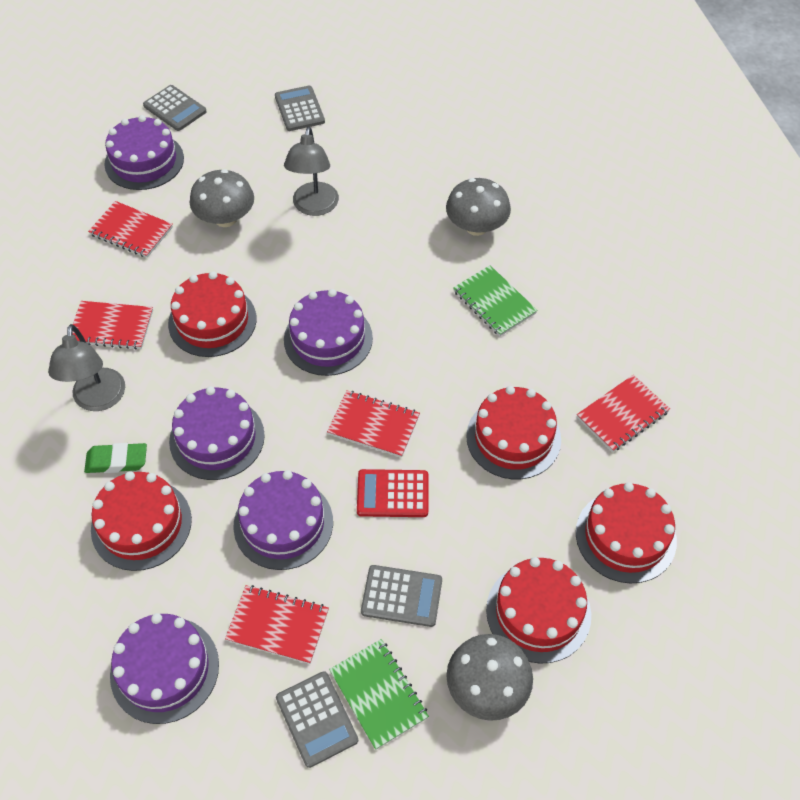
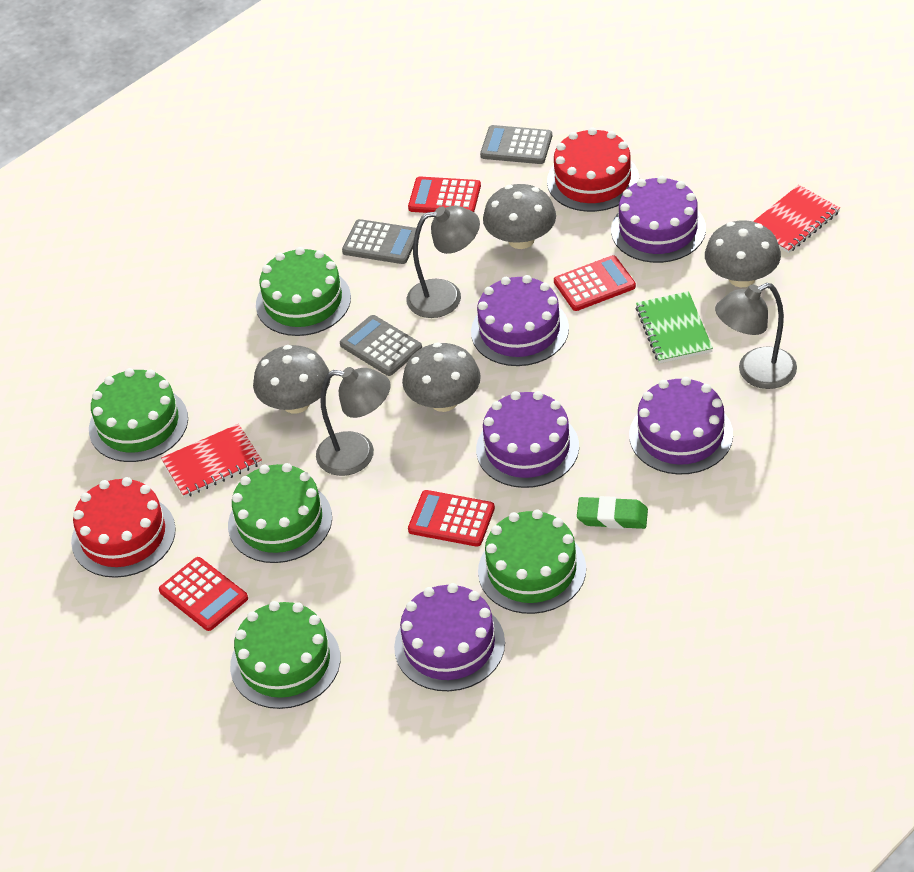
green cake: none = 0 -> [89,368,188,462] [228,463,332,563] [230,601,340,709] [256,247,351,336] [478,509,586,614] = 5
green notebook: [329,639,429,750] [453,265,538,336] = 2 -> [636,291,713,363] = 1
grey calculator: [143,85,207,131] [275,86,325,131] [276,671,358,768] [361,565,442,627] = 4 -> [340,315,422,376] [342,219,416,264] [480,125,552,164] = 3
grey lamp: [48,324,125,411] [284,127,339,216] = 2 -> [316,367,391,476] [407,206,480,318] [715,283,797,389] = 3
grey mushroom: [190,169,254,227] [446,178,511,236] [446,634,533,721] = 3 -> [253,345,330,414] [402,342,481,412] [483,184,556,249] [705,220,781,287] = 4
red cake: [91,471,192,571] [168,271,257,357] [466,386,561,479] [486,557,591,664] [576,482,677,583] = 5 -> [71,477,176,578] [547,127,639,212] = 2
red calculator: [357,469,428,517] = 1 -> [159,557,248,631] [408,177,481,213] [408,490,495,547] [554,255,636,311] = 4
red notebook: [73,301,153,350] [88,201,173,258] [225,585,329,664] [327,390,420,458] [577,375,670,452] = 5 -> [161,424,262,498] [753,185,840,253] = 2

